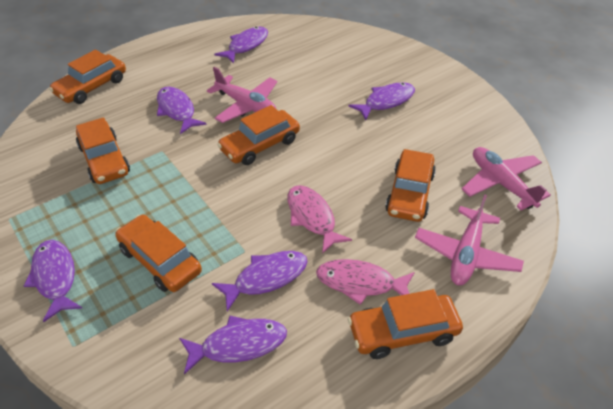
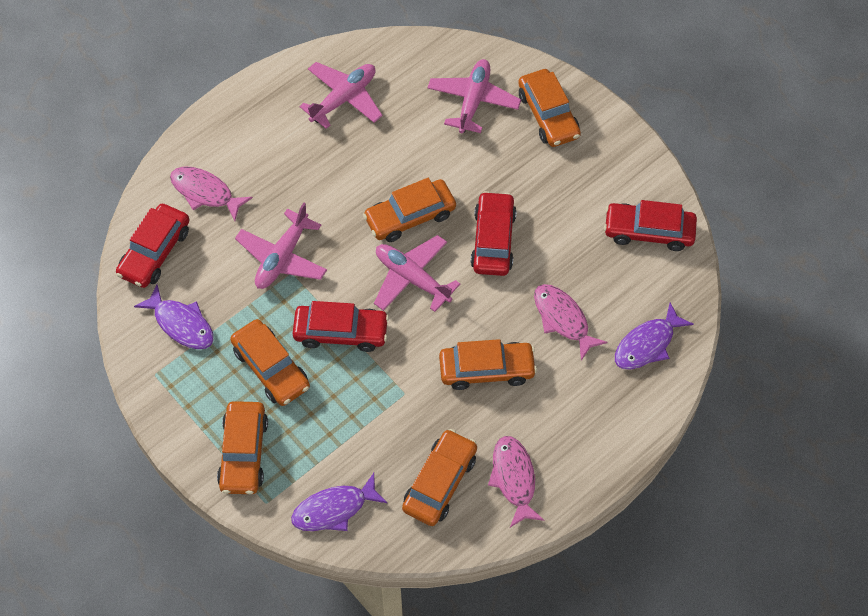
pink fish: [288,185,352,254] [316,259,415,305] = 2 -> [170,167,253,221] [488,436,544,527] [534,284,607,361] = 3
pink plane: [207,67,277,123] [415,194,524,285] [462,147,551,210] = 3 -> [235,203,327,289] [300,62,382,129] [374,235,460,312] [427,59,521,133] = 4
purple fish: [24,240,82,322] [157,86,207,134] [179,316,287,375] [212,251,308,311] [214,27,268,63] [348,82,415,120] = 6 -> [134,285,214,349] [291,473,387,531] [615,302,694,370] = 3
red car: none = 0 -> [116,204,190,288] [292,301,389,352] [471,191,517,276] [604,200,697,251] = 4

